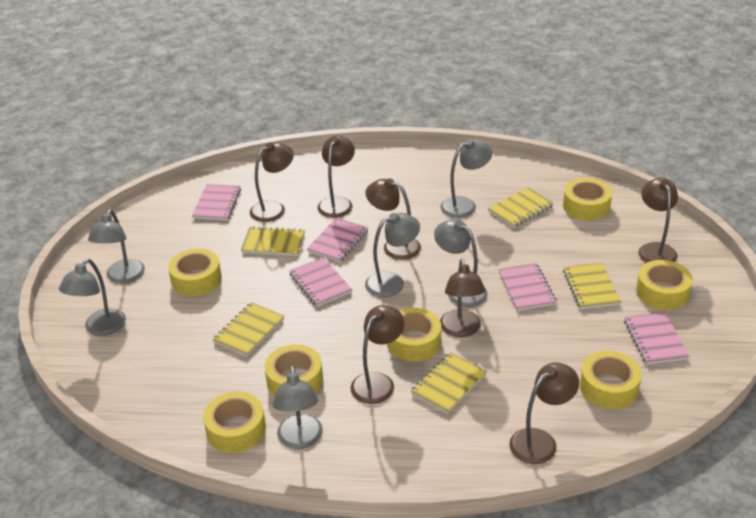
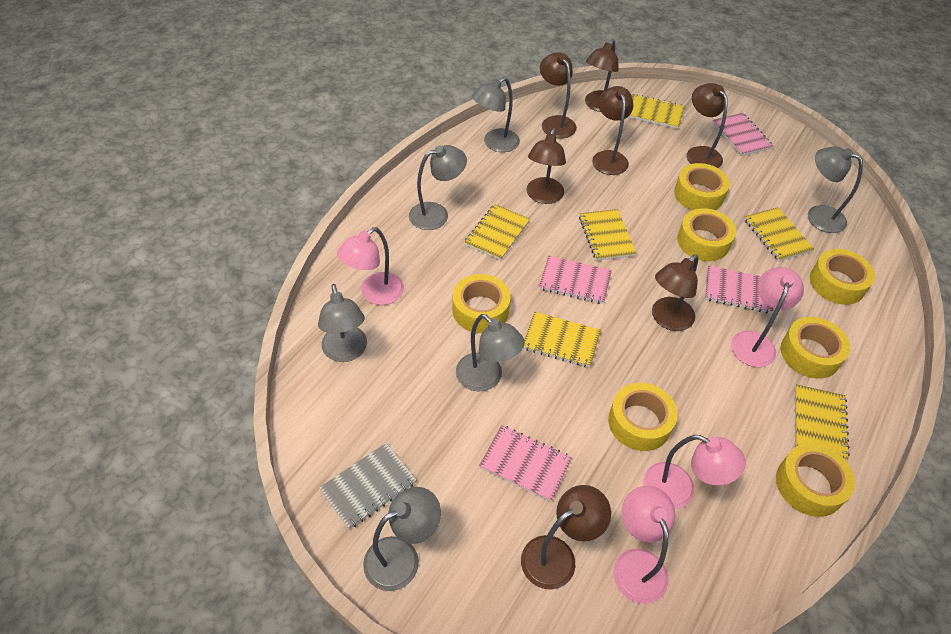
grey notebook: none = 0 -> [319,443,416,529] = 1
pink lamp: none = 0 -> [337,227,404,305] [613,486,675,604] [643,435,746,509] [731,267,804,367] = 4
pink notebook: [192,184,241,220] [289,257,352,307] [307,218,368,262] [498,263,557,311] [624,312,689,365] = 5 -> [479,425,572,502] [539,256,612,304] [705,266,773,313] [712,113,773,156] = 4
yellow notebook: [212,302,284,357] [241,226,305,256] [411,353,487,414] [488,187,554,228] [563,263,621,309] = 5 -> [464,204,530,260] [523,312,601,368] [579,209,637,261] [628,94,685,129] [744,207,814,261] [795,384,850,460] = 6

